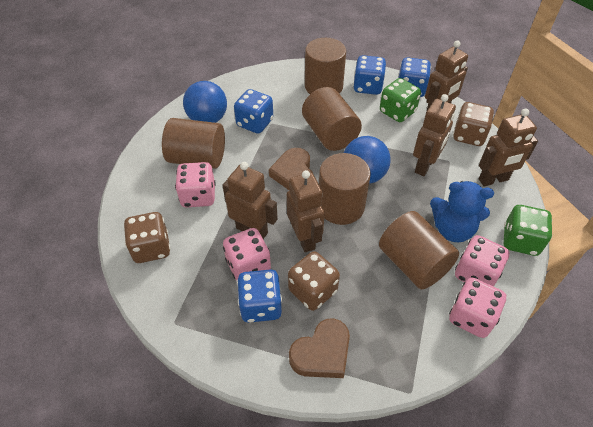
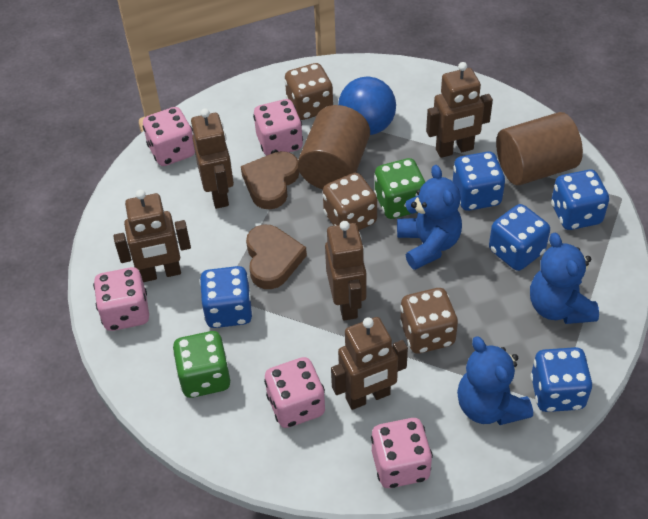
blue ball: [183,81,227,123] [344,136,391,184] = 2 -> [338,77,396,135] = 1
blue dice: [234,89,273,134] [237,269,282,323] [353,55,386,95] [398,57,431,97] = 4 -> [199,266,253,328] [453,152,506,211] [489,204,550,271] [530,347,592,412] [551,170,609,230] = 5
blue teddy bear: [430,181,494,243] = 1 -> [397,165,462,270] [457,336,533,425] [530,233,599,324] = 3
brown cylinder: [162,118,225,168] [302,87,362,151] [305,38,346,94] [319,153,371,225] [379,211,459,289] = 5 -> [298,105,370,189] [496,112,583,186] = 2
pink dice: [175,162,216,207] [223,228,271,281] [449,278,506,338] [455,235,510,286] = 4 -> [93,267,149,331] [143,107,195,166] [253,99,303,156] [264,357,325,428] [371,418,433,488] = 5

